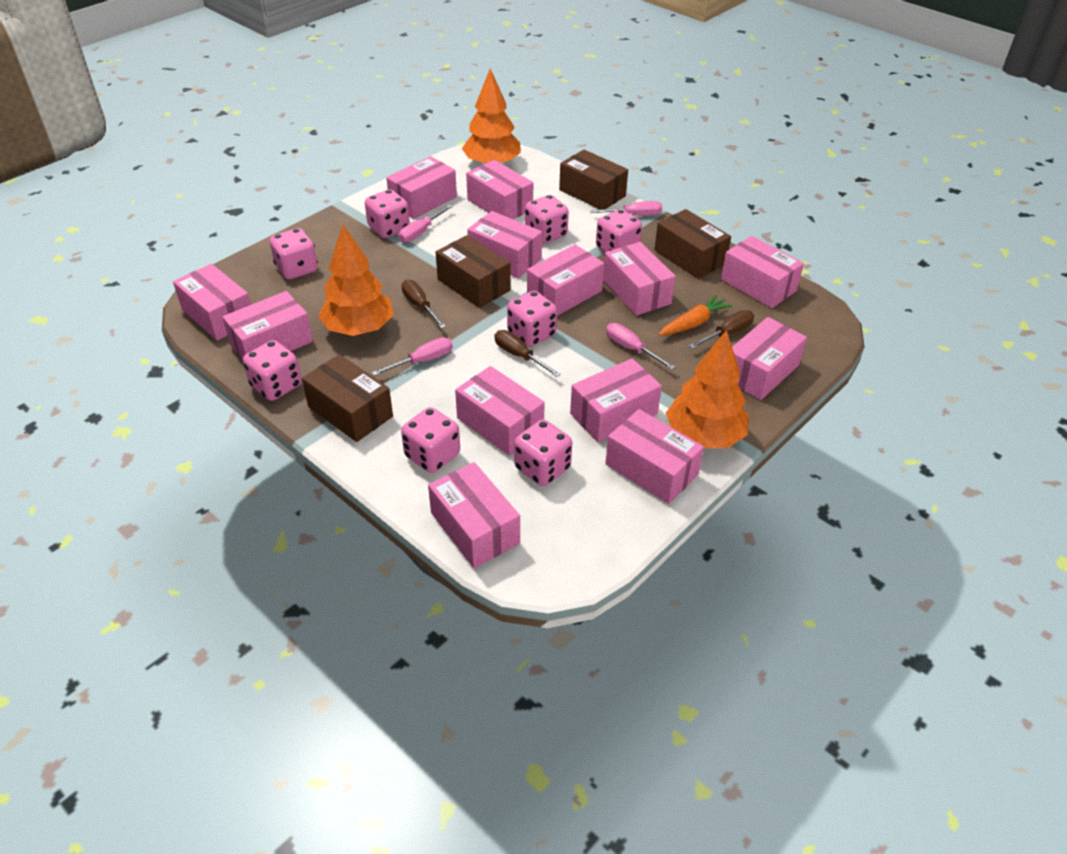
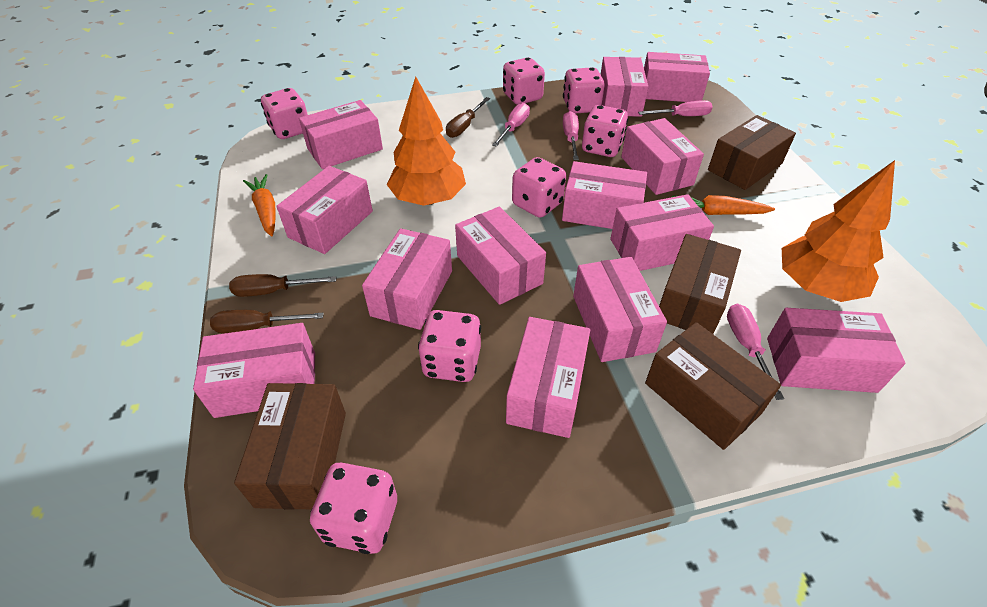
orange carrot: [659,294,733,336] = 1 -> [243,174,276,236] [672,195,775,215] = 2
orange tree: [318,224,393,336] [462,68,521,163] [666,330,749,448] = 3 -> [387,76,466,206] [782,160,895,302] = 2
pink dice: [243,340,302,401] [270,228,318,279] [365,189,410,238] [401,407,460,473] [507,291,557,347] [514,420,572,486] [525,195,569,244] [596,209,642,252] = 8 -> [261,88,308,139] [310,463,397,554] [418,310,481,382] [503,57,545,105] [512,157,566,218] [563,67,605,114] [582,105,628,157] = 7

